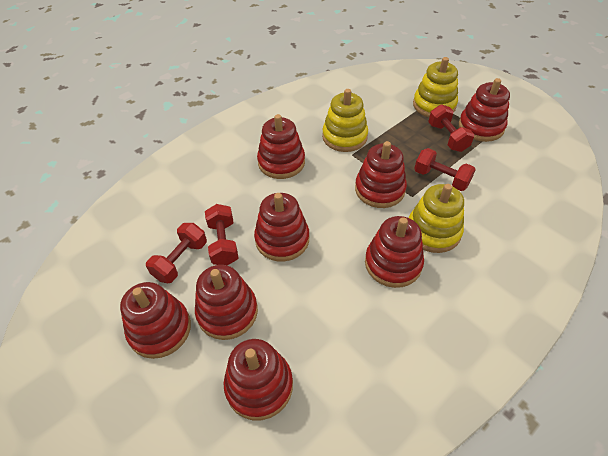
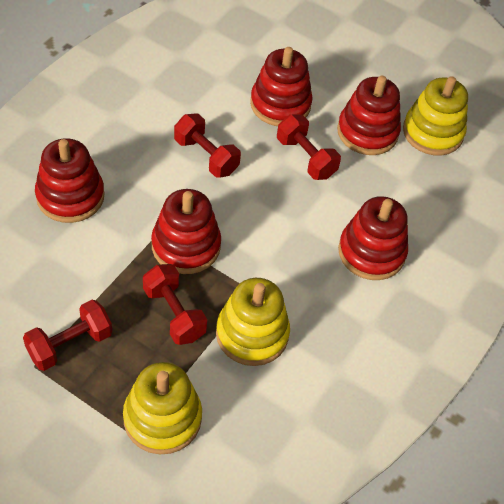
red stacking toy: [120,282,191,359] [195,265,258,340] [224,339,293,420] [254,193,309,262] [257,114,305,179] [355,141,407,208] [365,216,424,288] [459,78,510,142] = 8 -> [35,138,105,223] [151,189,221,274] [250,47,313,126] [337,75,401,155] [338,196,408,280] = 5

